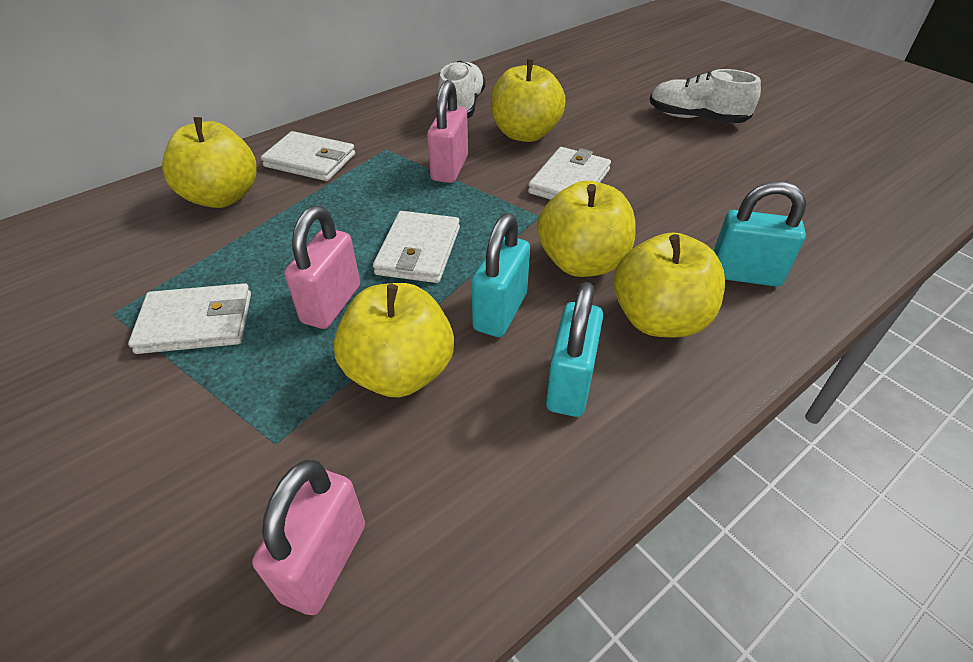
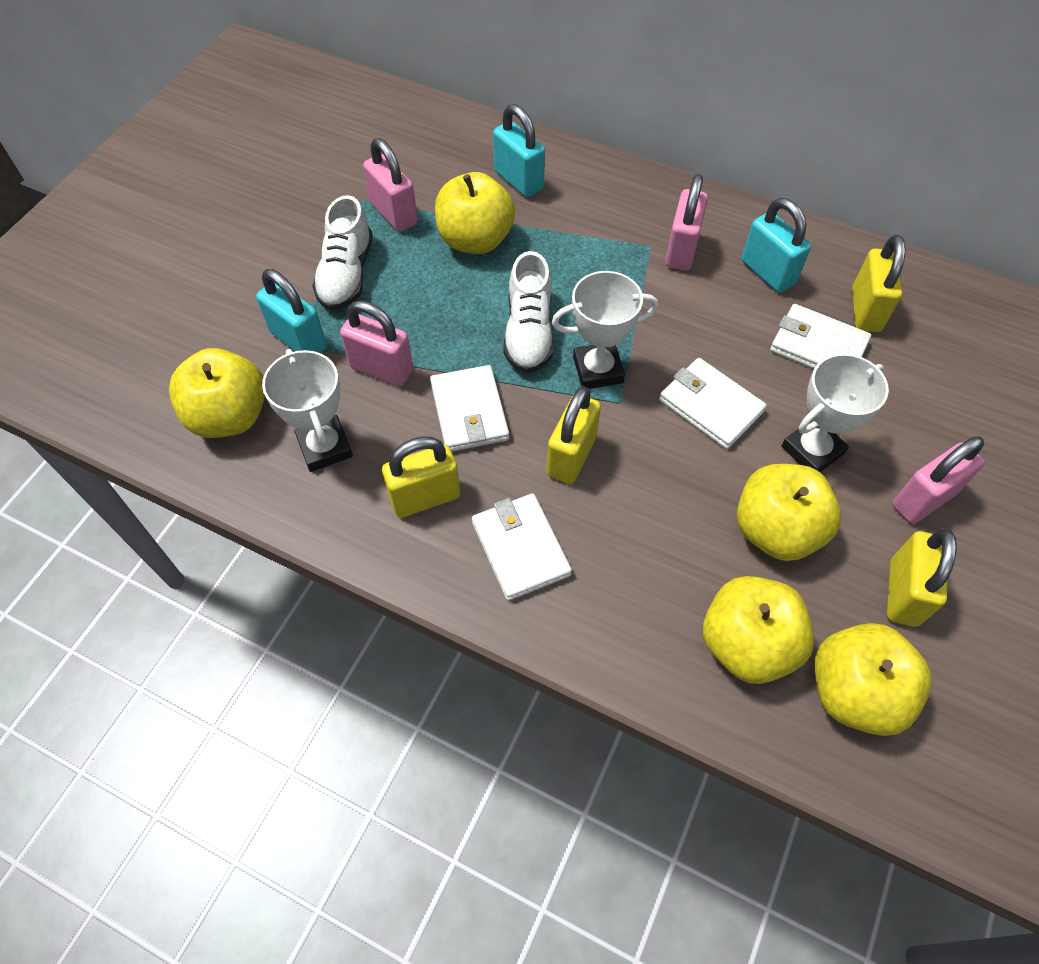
pink padlock: [252,460,365,615] [284,206,360,329] [427,80,468,183] = 3 -> [340,300,413,386] [363,138,418,232] [665,174,708,271] [893,436,984,524] = 4
white trophy: none = 0 -> [262,349,353,472] [552,271,658,389] [781,354,889,472] = 3
yellow padlock: none = 0 -> [382,436,460,518] [547,386,601,484] [852,235,905,332] [887,528,957,627] = 4

